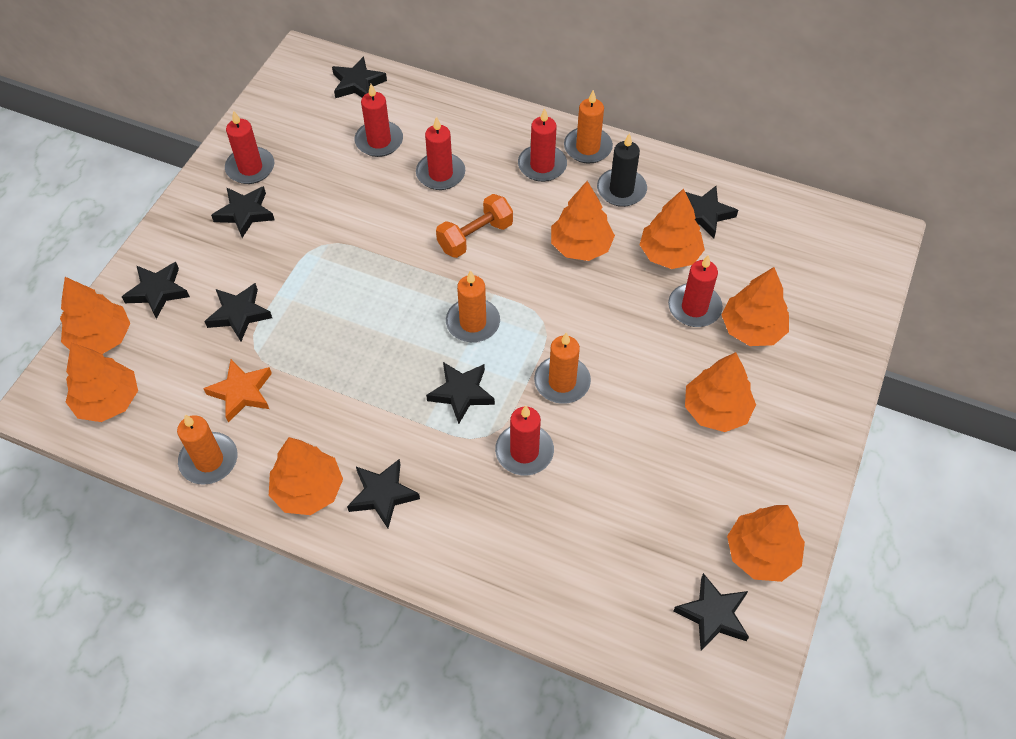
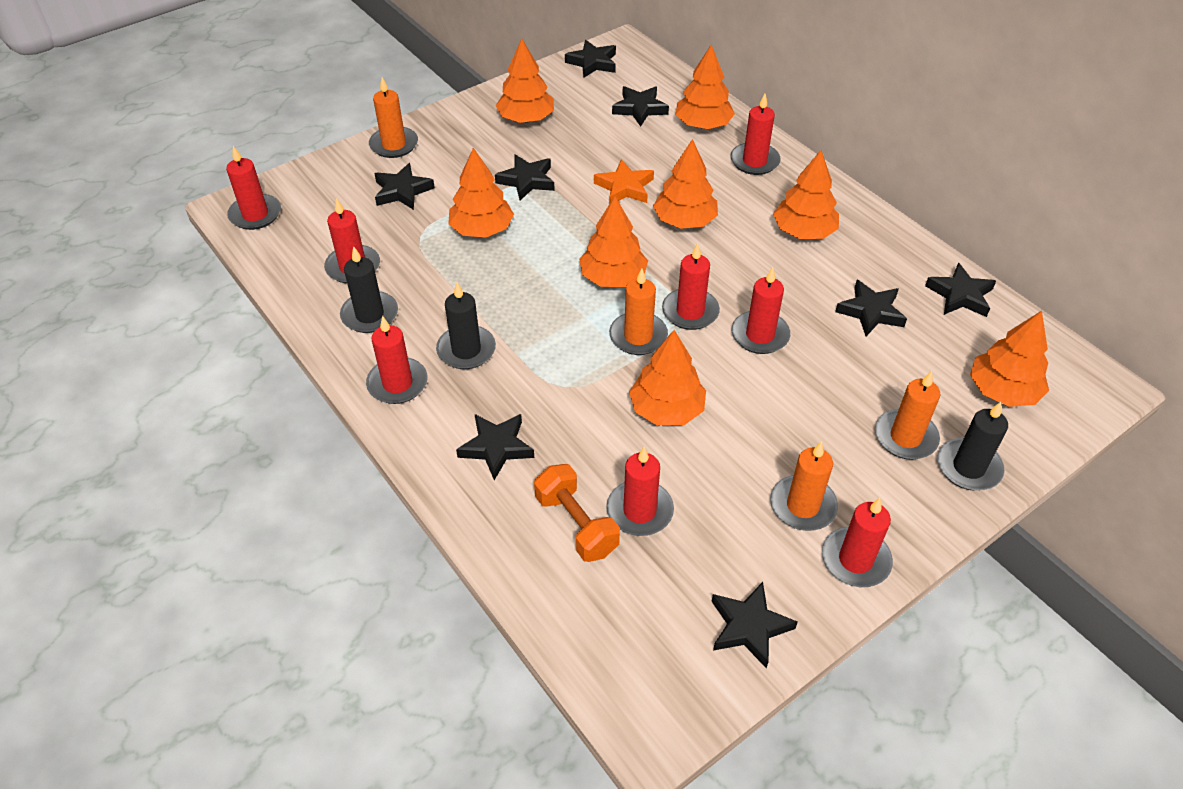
black candle: [597,133,647,207] = 1 -> [340,246,398,333] [436,282,496,369] [937,402,1008,491] = 3
red candle: [225,110,274,184] [355,84,403,157] [416,116,465,190] [495,406,554,475] [518,108,567,182] [668,255,723,327] = 6 -> [226,146,281,230] [324,198,380,284] [366,316,427,404] [606,447,674,536] [662,243,720,330] [730,94,781,175] [732,267,790,354] [822,498,893,587] = 8

